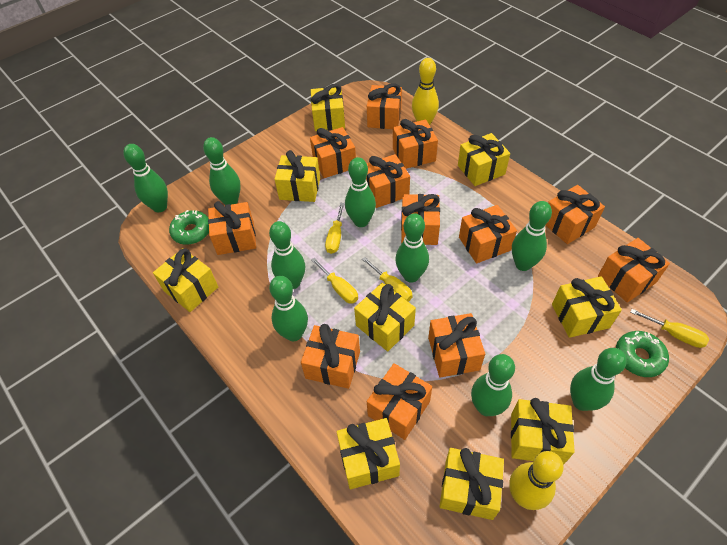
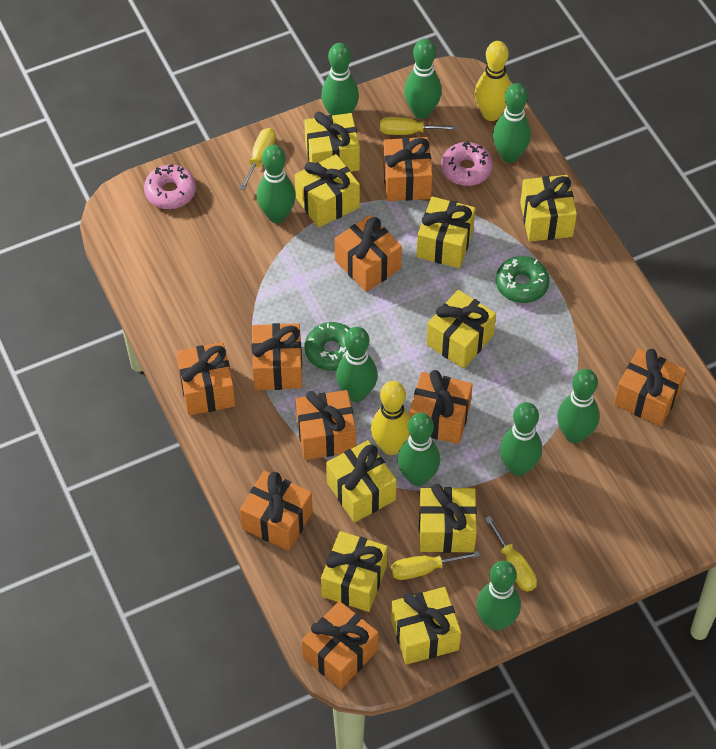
orange gift: [208,201,256,255] [301,324,360,389] [310,127,356,178] [366,154,410,208] [367,83,402,129] [367,363,432,440] [393,119,438,169] [401,194,440,245] [428,313,485,378] [459,205,517,263] [546,185,605,244] [598,238,670,303] = 12 -> [176,342,235,415] [240,471,313,551] [252,323,302,390] [295,390,356,460] [302,601,378,689] [335,215,402,292] [383,137,433,201] [409,370,473,444] [614,348,686,426] = 9
pink donut: none = 0 -> [144,164,196,209] [441,141,493,186] = 2

